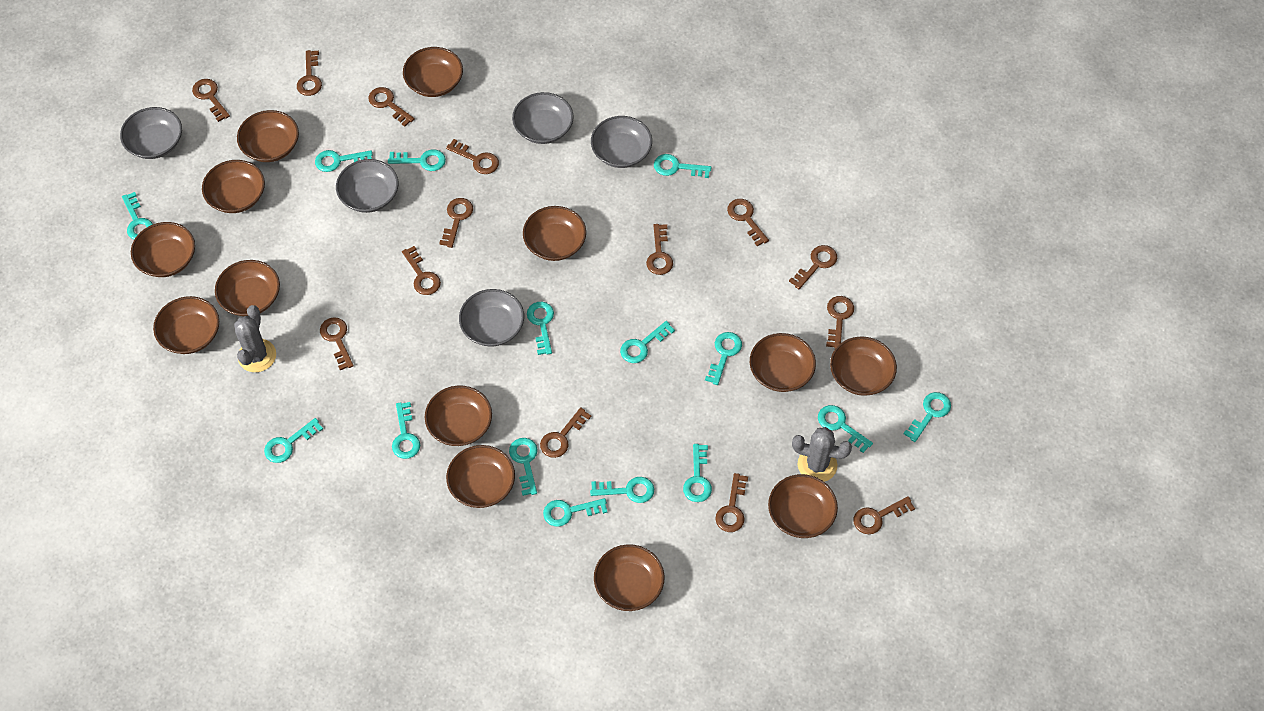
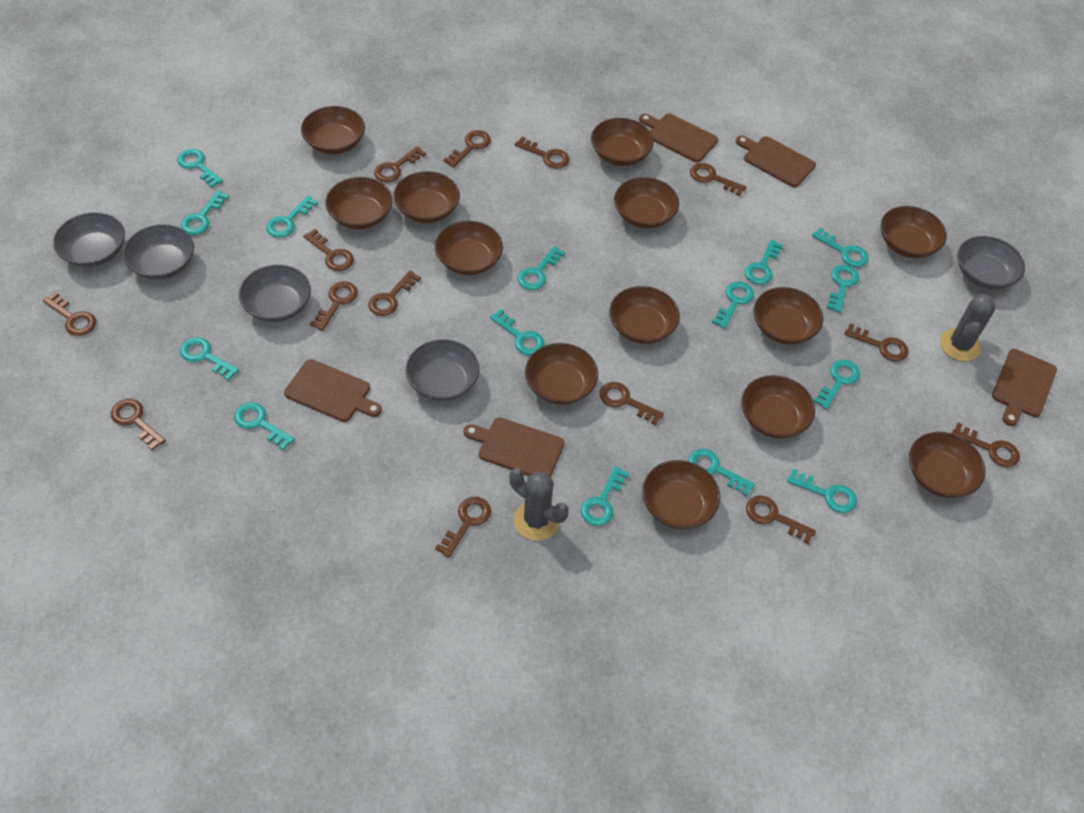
brown cutting board: none = 0 -> [284,359,382,422] [464,417,565,478] [639,113,718,162] [736,135,816,187] [992,349,1057,426] = 5

